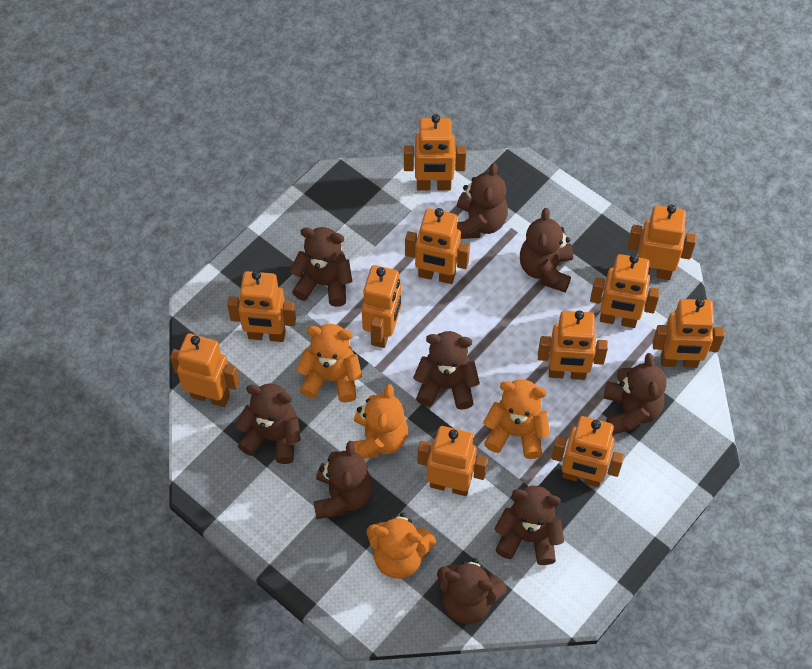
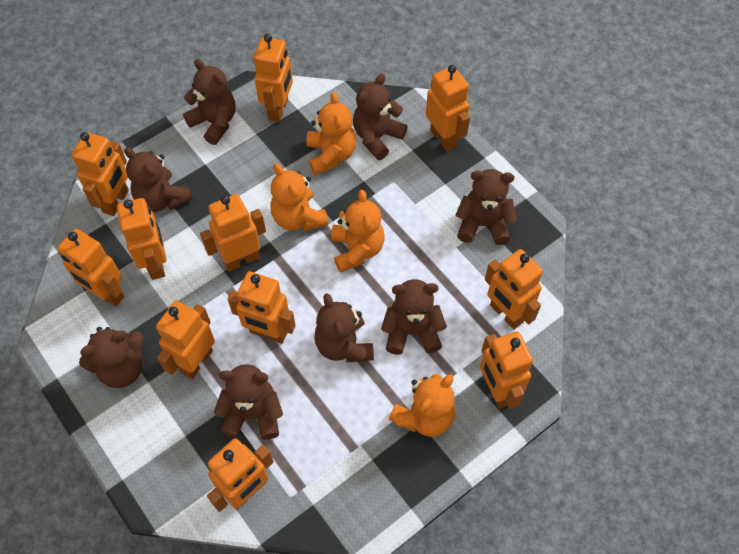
brown teddy bear: [235,384,301,464] [290,227,353,307] [313,441,373,519] [413,331,480,410] [437,558,507,624] [457,163,508,239] [494,486,564,565] [520,208,573,293] [604,353,666,435] = 9 -> [79,327,144,388] [124,147,193,212] [183,59,236,145] [214,364,283,440] [314,293,374,362] [353,74,407,160] [381,279,447,355] [456,169,517,245] = 8

